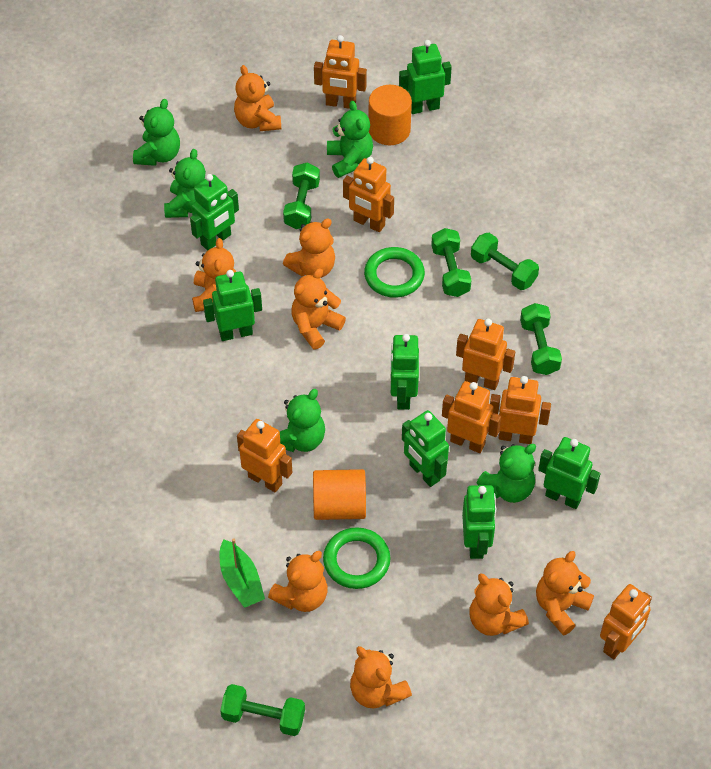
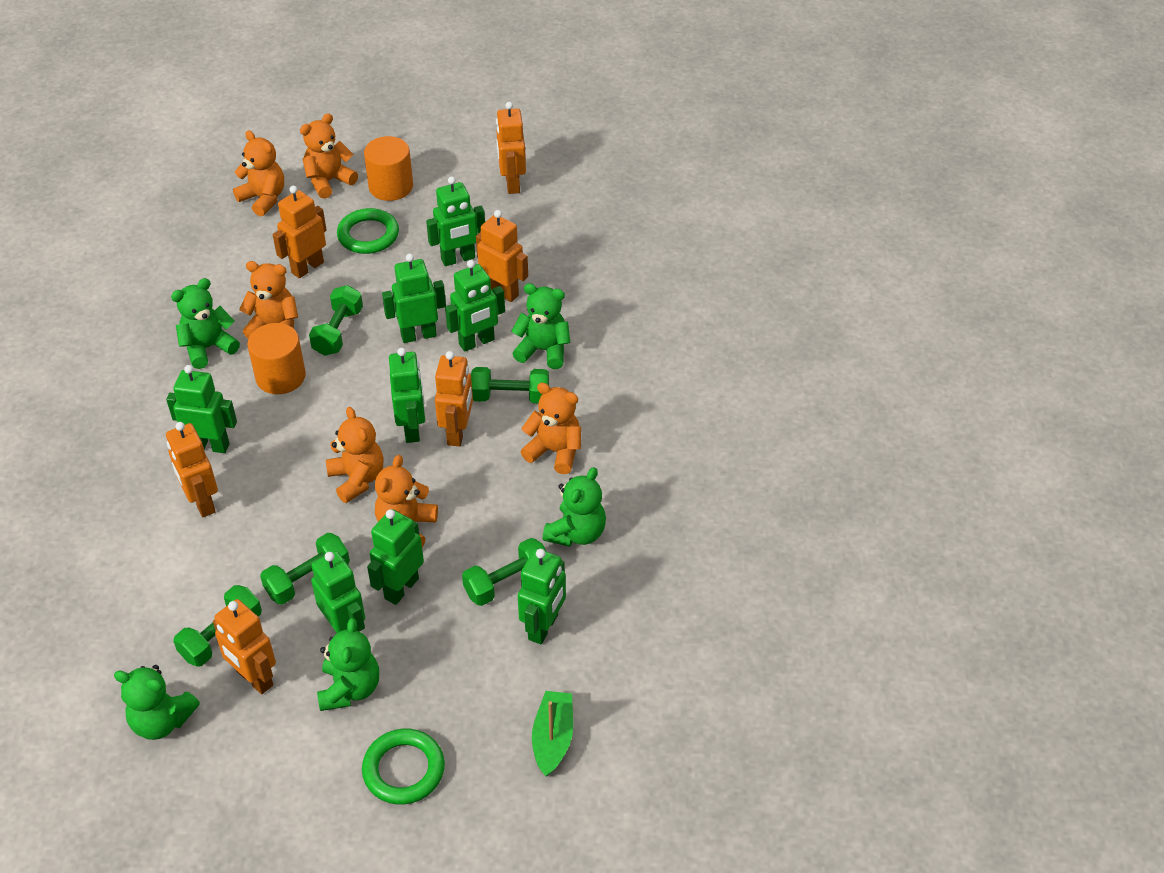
green robot: [190,174,239,251] [203,270,262,341] [390,334,419,410] [399,40,452,114] [402,410,449,487] [462,485,496,559] [538,437,601,509] = 7 -> [166,365,237,453] [311,551,365,633] [367,509,424,605] [382,254,446,343] [389,348,425,443] [426,176,485,266] [445,260,505,352] [518,548,566,644] = 8
orange robot: [237,419,292,493] [314,35,367,109] [343,157,394,232] [442,381,501,453] [456,319,515,390] [490,376,551,444] [600,584,652,659] = 7 -> [166,422,218,517] [213,599,276,694] [273,186,326,278] [435,351,473,447] [476,210,528,302] [496,102,526,194] = 6
orange teddy bear: [192,238,236,312] [234,65,281,131] [268,551,328,612] [283,218,335,278] [291,268,346,349] [350,646,412,708] [469,573,529,636] [536,551,594,636] = 8 -> [233,130,284,216] [239,261,298,339] [300,113,358,199] [326,407,384,503] [375,455,438,547] [521,382,581,474] = 6

